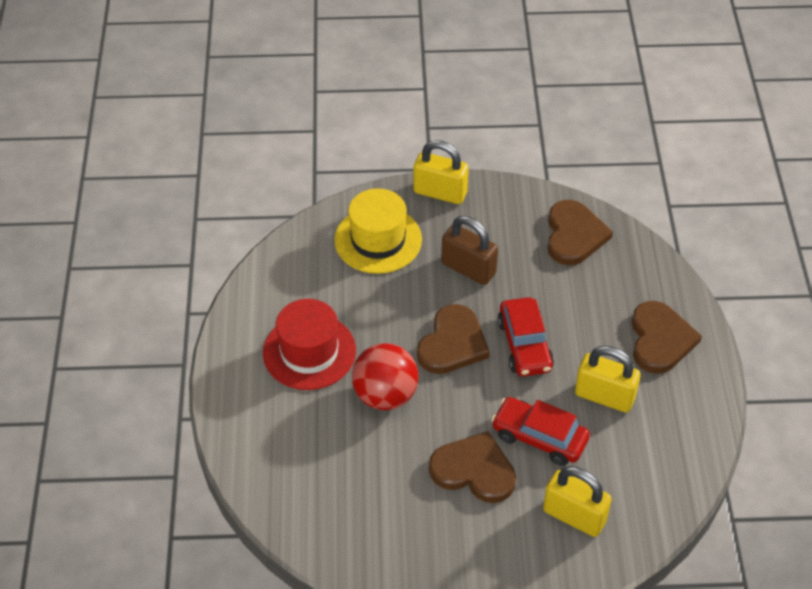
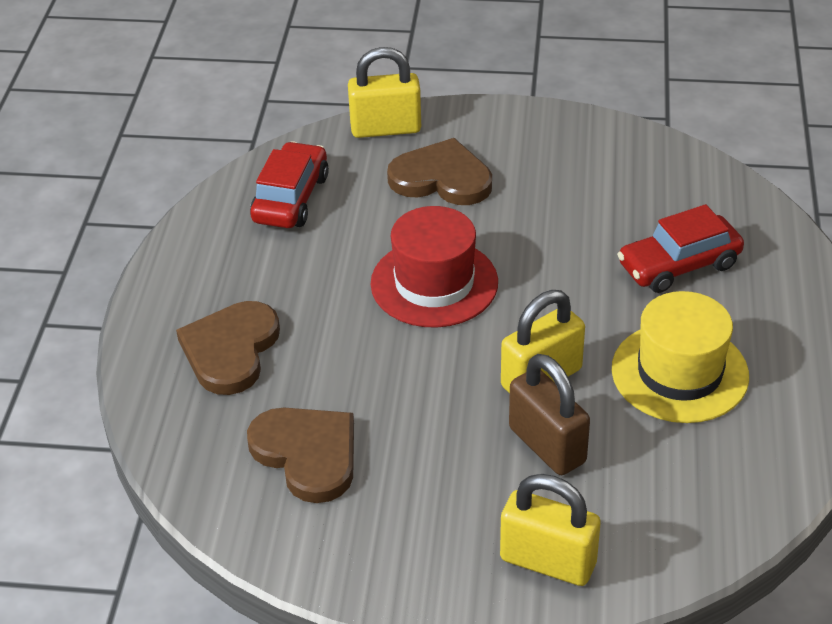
brown heart: [417,304,490,374] [429,431,516,503] [547,200,613,265] [632,301,702,374] = 4 -> [176,301,280,395] [247,408,354,503] [387,138,492,205] = 3
red ball: [352,343,419,410] = 1 -> none = 0

